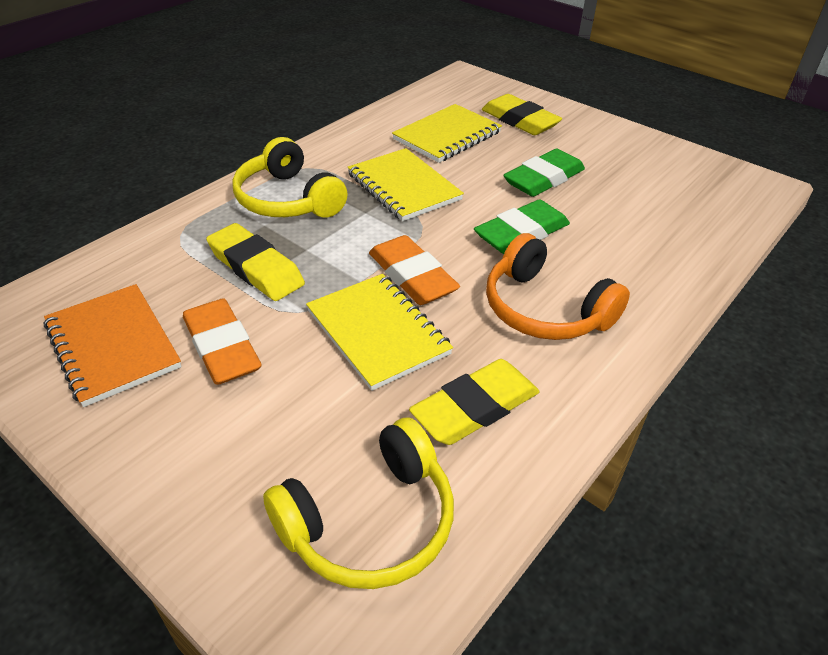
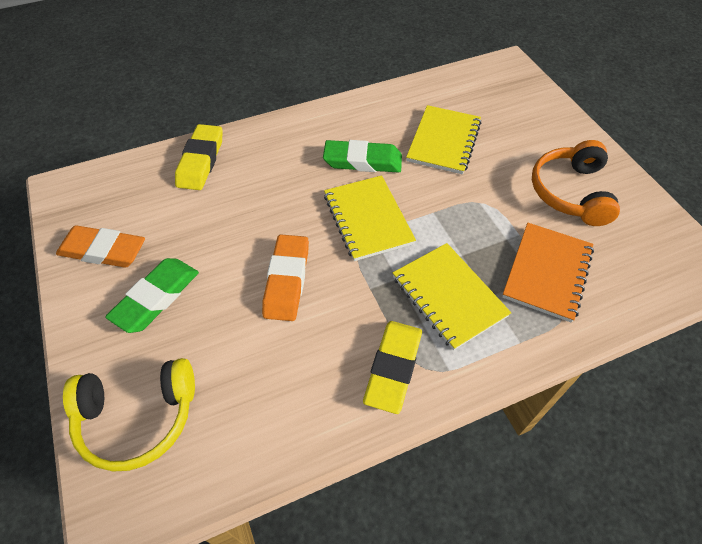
yellow eraser: [206,223,305,301] [409,359,539,445] [482,94,562,135] = 3 -> [175,124,222,190] [363,321,422,414] = 2
yellow headphones: [232,137,348,218] [263,417,454,589] = 2 -> [63,358,195,472] = 1

